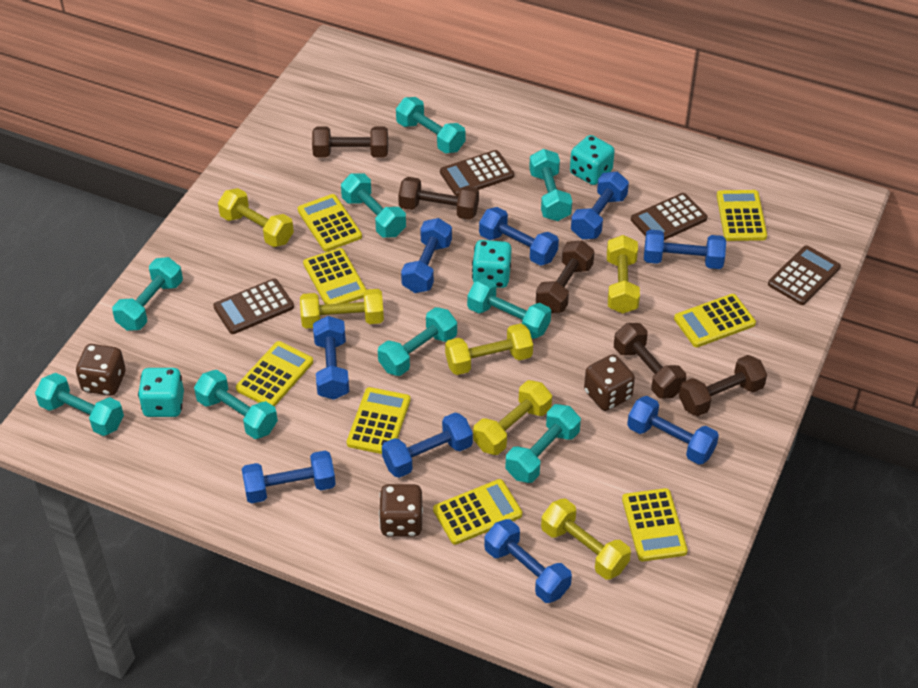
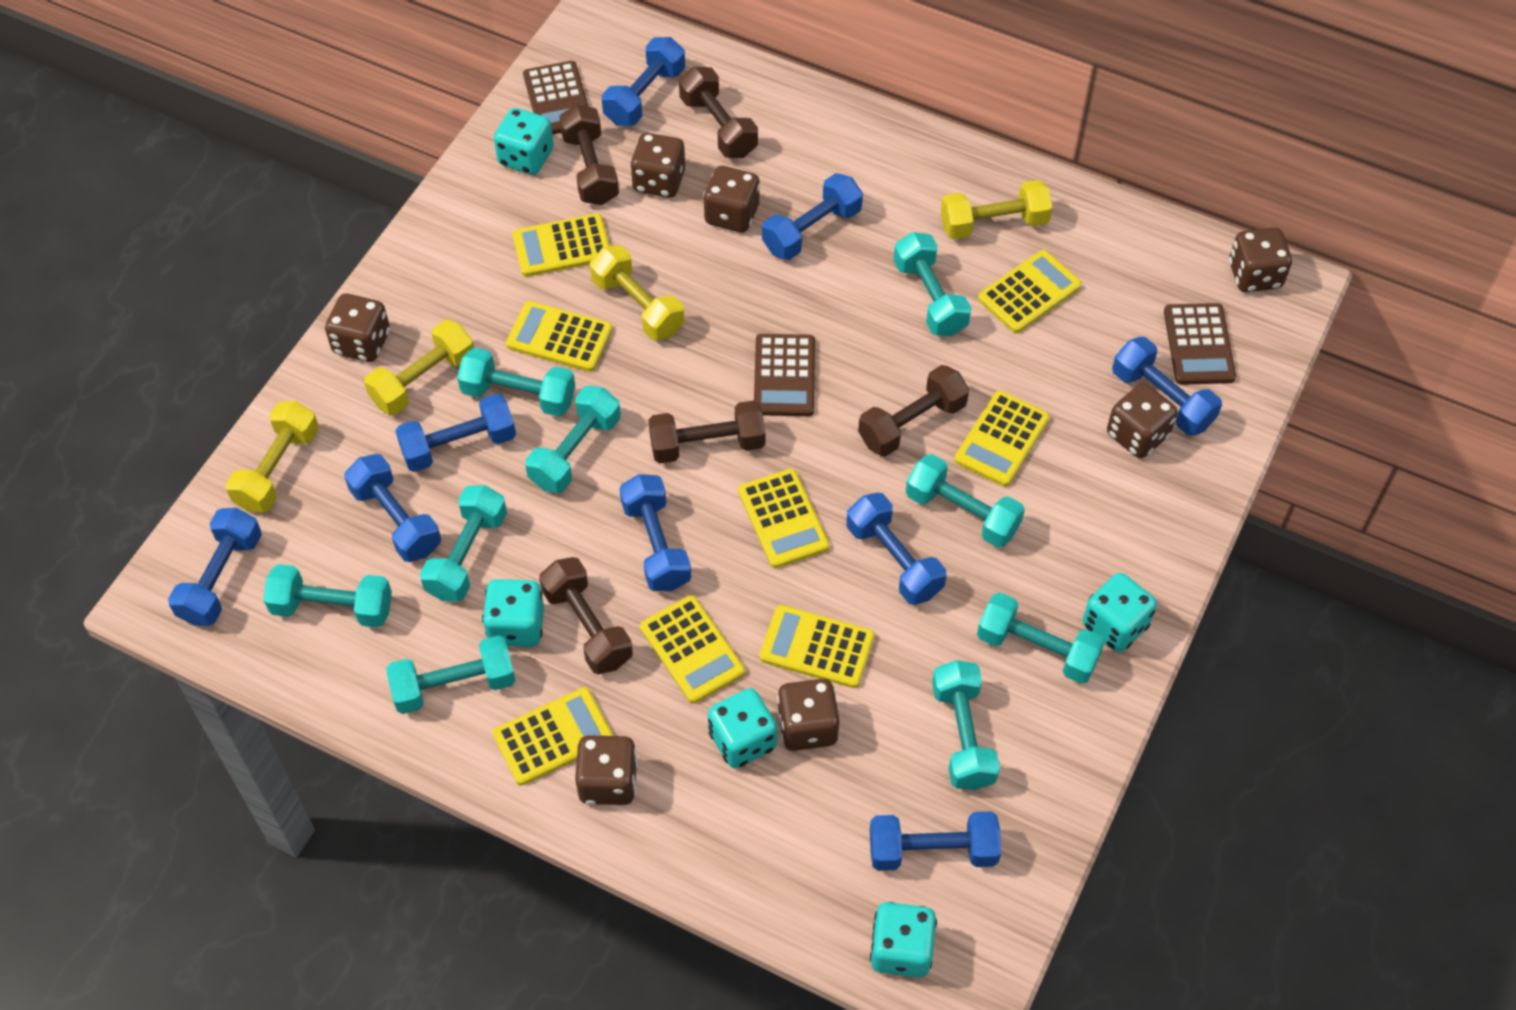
brown calculator: [213,279,294,334] [440,150,514,196] [631,193,707,240] [768,245,841,305] = 4 -> [523,61,589,135] [754,334,815,416] [1164,303,1236,385] = 3
brown dice: [76,344,126,396] [379,484,423,537] [584,354,635,411] = 3 -> [325,294,390,362] [575,735,638,805] [630,133,685,198] [703,166,760,233] [777,679,840,751] [1107,383,1177,458] [1229,227,1292,292] = 7
turquoise dice: [138,368,184,417] [472,240,512,288] [570,135,615,185] = 3 -> [482,579,544,647] [494,108,554,175] [708,688,777,768] [870,902,937,978] [1083,573,1157,652] = 5
yellow dumbbell: [218,188,294,247] [300,289,384,329] [445,323,533,375] [473,380,552,455] [541,499,631,580] [607,235,640,314] = 6 -> [226,401,319,513] [364,320,474,415] [590,245,685,340] [941,180,1052,240] = 4

